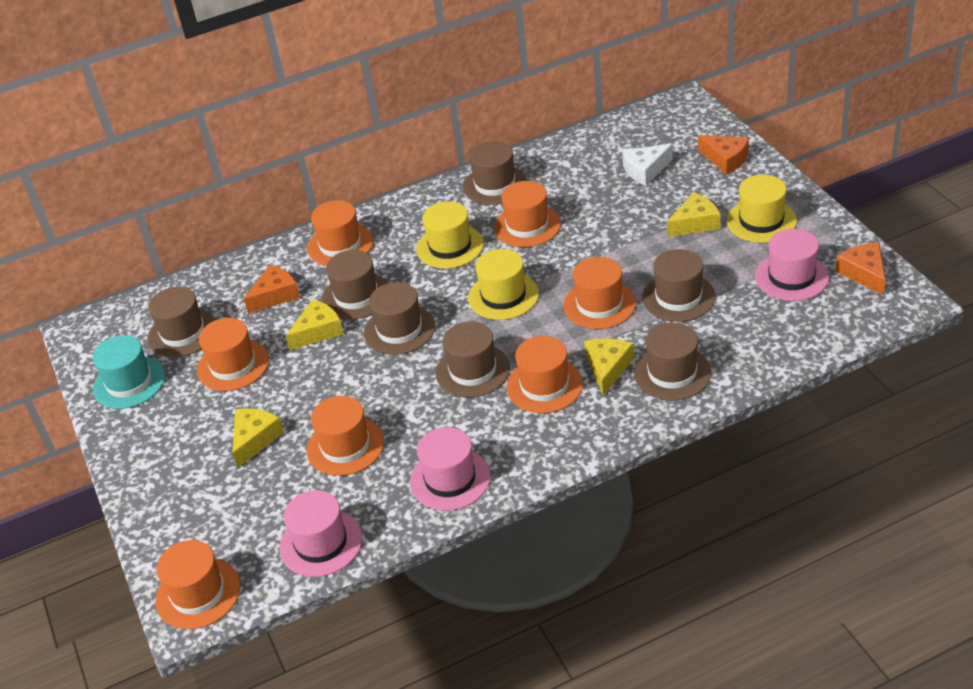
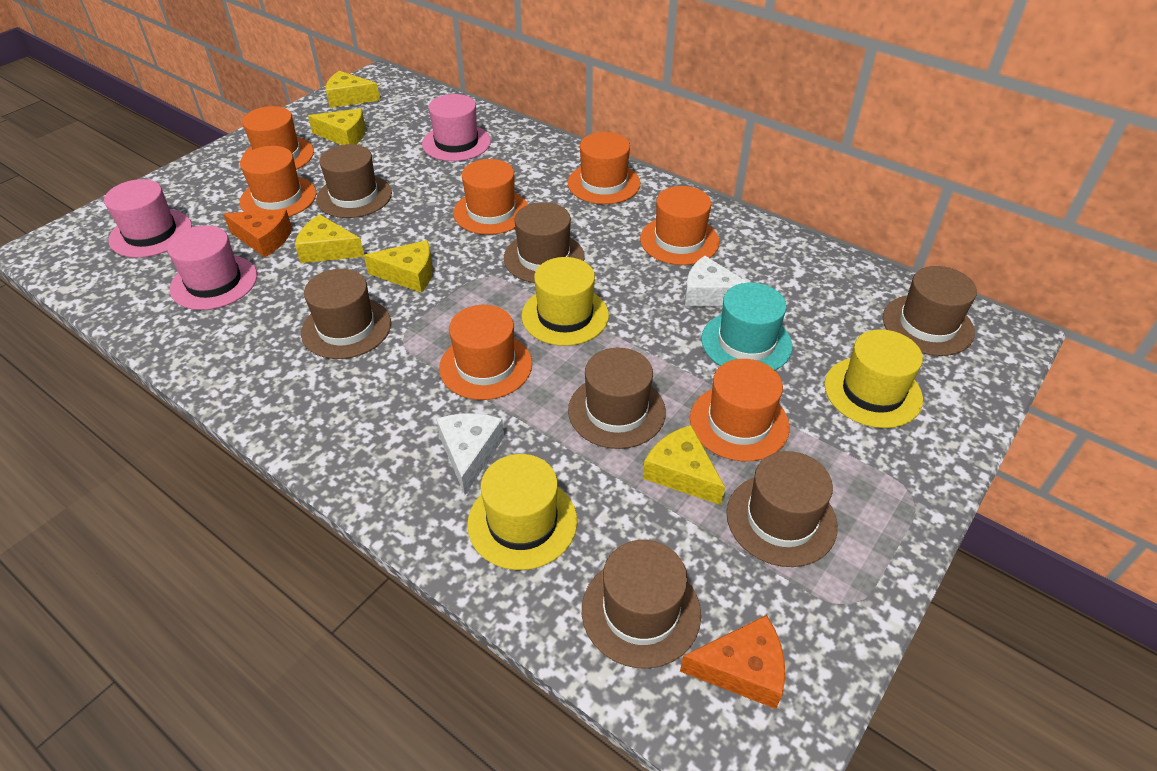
orange cheese: [244,265,300,314] [698,135,749,175] [836,243,886,296] = 3 -> [223,209,292,257] [680,615,785,709] = 2
white cheese: [622,144,673,185] = 1 -> [436,413,504,495] [685,256,748,306] = 2
yellow cheese: [232,408,284,468] [286,299,344,350] [584,338,634,396] [667,192,720,237] = 4 -> [295,214,364,263] [308,108,365,145] [326,71,380,108] [364,240,433,293] [643,425,725,505] = 5

